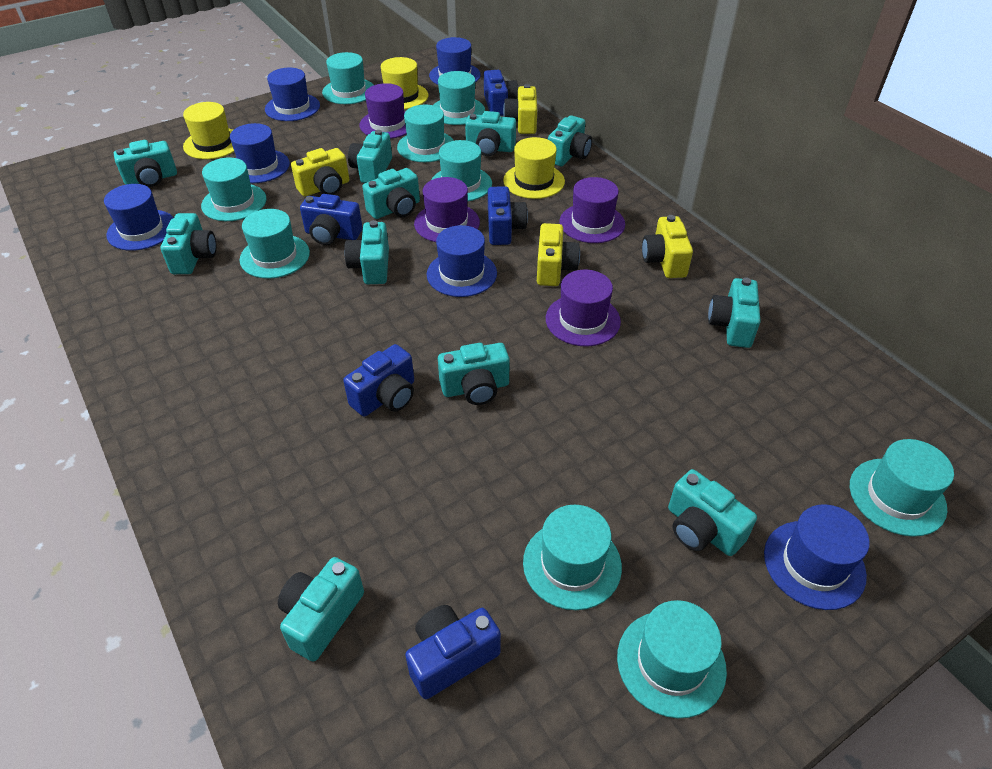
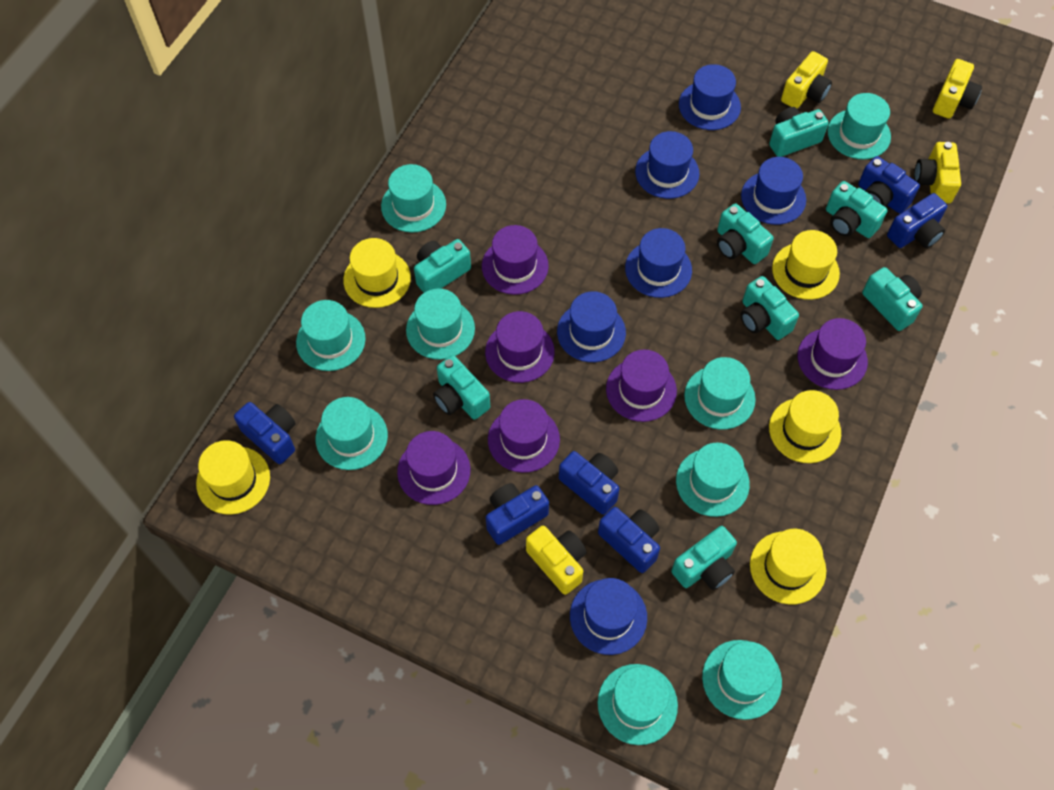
blue camera: [300,194,362,245] [343,344,414,417] [405,605,501,699] [484,70,519,116] [488,186,528,245] = 5 -> [234,402,296,464] [486,483,549,545] [559,451,620,515] [598,507,660,573] [858,156,920,214] [887,193,947,248] = 6
purple hat: [359,83,407,139] [414,177,480,242] [546,270,621,346] [560,177,625,243] = 4 -> [397,431,470,505] [482,225,549,295] [485,311,555,383] [488,399,560,473] [606,350,677,422] [798,318,868,390] = 6
turquoise camera: [114,140,177,187] [161,213,217,274] [278,557,364,662] [344,220,389,284] [348,130,392,183] [363,168,420,219] [438,343,510,405] [465,111,516,156] [548,115,592,166] [668,469,757,556] [708,277,761,348] = 11 -> [414,239,471,293] [433,355,490,420] [671,526,737,590] [717,203,773,264] [740,276,799,340] [769,107,829,157] [826,181,887,238] [862,267,923,331] = 8
yellow hat: [183,102,234,159] [381,57,428,110] [503,137,565,199] = 3 -> [196,440,270,515] [343,238,411,308] [750,529,826,604] [769,390,841,463] [772,230,840,300] = 5

